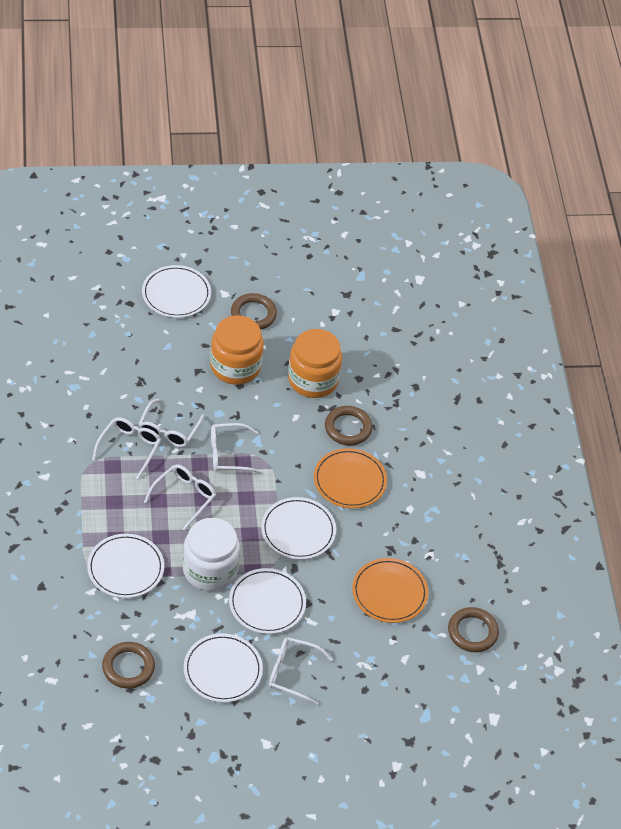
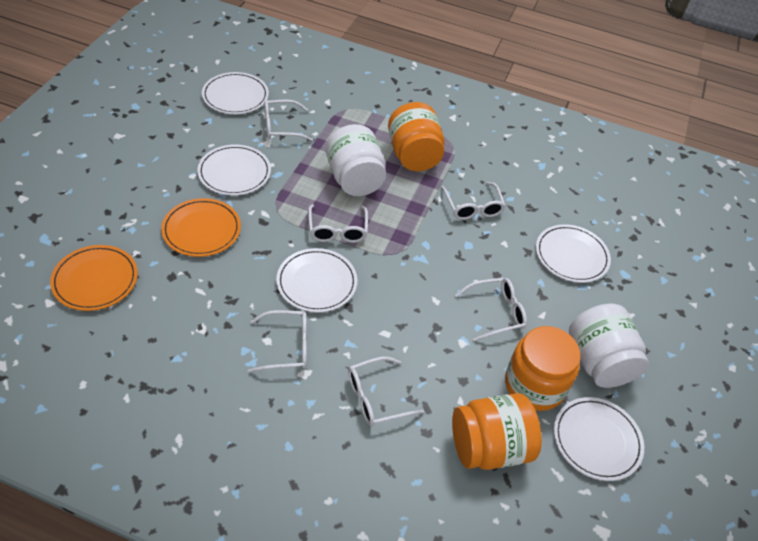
brown ring: [102,642,155,689] [231,293,277,329] [325,406,372,445] [448,607,499,652] = 4 -> none = 0
orange jar: [210,315,264,385] [288,329,342,398] = 2 -> [388,102,444,171] [452,393,542,470] [505,326,581,411] = 3
white glasses: [92,417,161,479] [139,399,204,447] [144,464,216,530] [211,423,262,474] [269,637,333,705] = 5 -> [248,310,307,373] [264,100,313,141] [308,204,368,243] [348,356,424,426] [441,182,506,220] [455,278,527,341] = 6
white jar: [183,518,240,591] = 1 -> [326,124,386,196] [569,304,649,388] = 2

